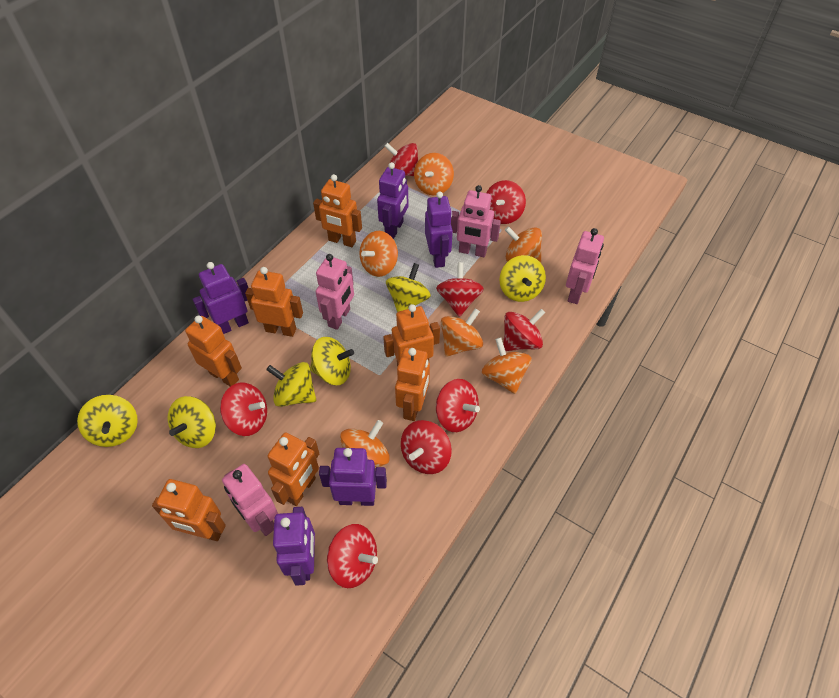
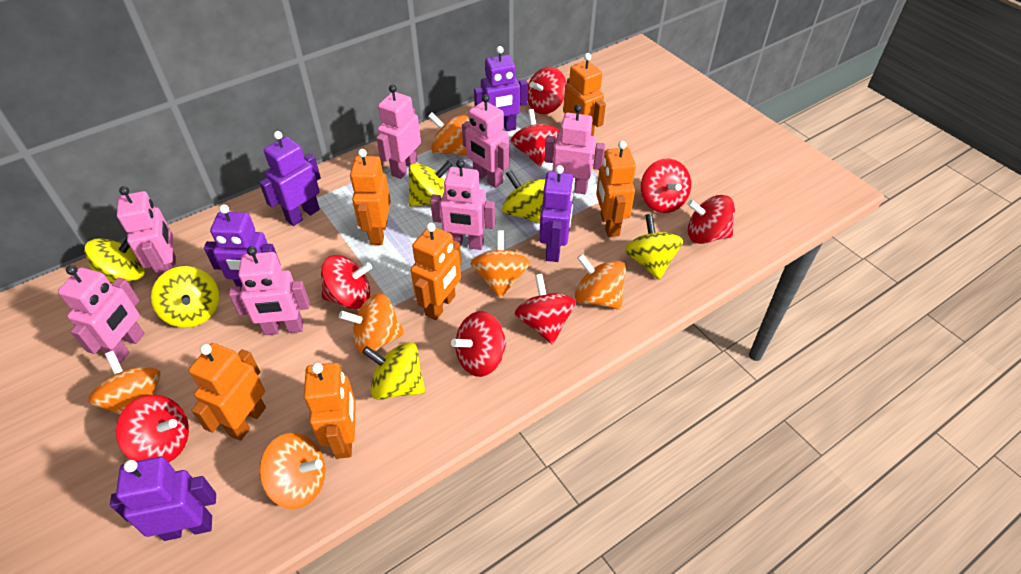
orange robot: [152,479,226,541] [185,316,242,386] [245,267,303,337] [268,432,319,506] [313,174,362,247] [383,304,440,367] [395,348,430,421] = 7 -> [189,343,266,441] [304,363,356,459] [350,149,391,245] [411,223,462,320] [563,53,606,136] [596,141,636,237] = 6
pink robot: [222,464,278,536] [316,254,354,330] [451,185,501,257] [566,228,604,304] = 4 -> [58,265,144,363] [117,186,176,278] [229,246,310,335] [376,85,421,179] [430,160,495,250] [462,94,509,188] [545,104,605,194] = 7

